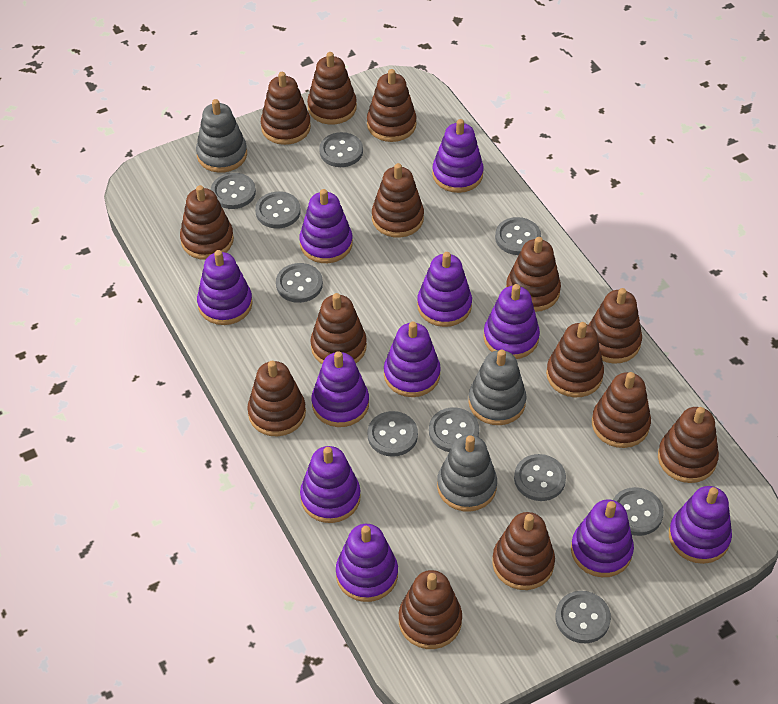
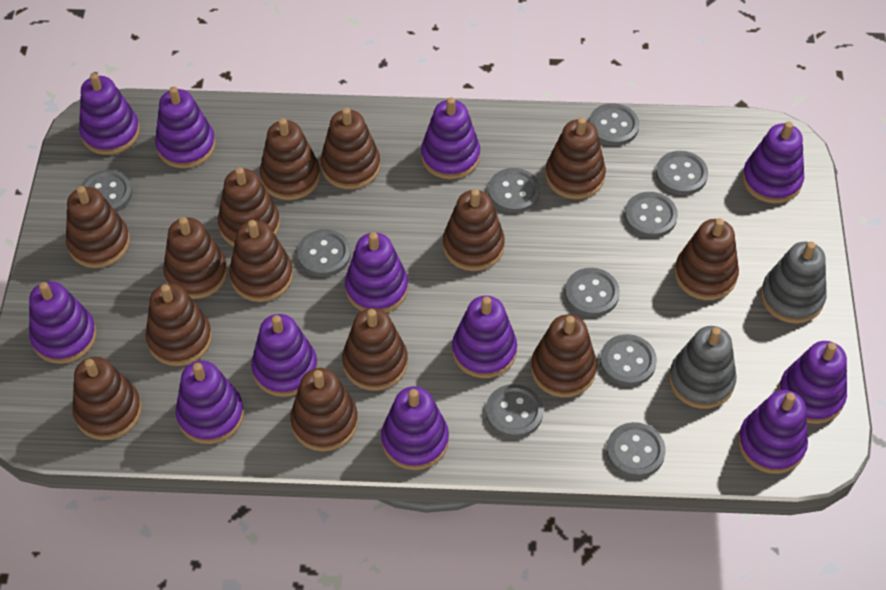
grey stacking toy: [196,99,247,173] [437,435,497,512] [468,349,526,425] = 3 -> [669,326,737,409] [761,241,827,324] = 2
purple stacking toy: [197,250,253,325] [299,189,353,263] [300,446,361,523] [312,351,369,427] [336,524,398,602] [384,322,441,397] [417,252,472,327] [432,119,484,193] [483,284,540,359] [571,500,634,577] [669,486,732,564] = 11 -> [29,281,97,364] [79,73,140,155] [155,87,216,169] [175,361,244,444] [251,314,318,397] [345,232,408,313] [381,386,449,470] [421,97,480,179] [452,296,517,378] [738,390,808,474] [742,121,804,204] [778,341,847,424] = 12

